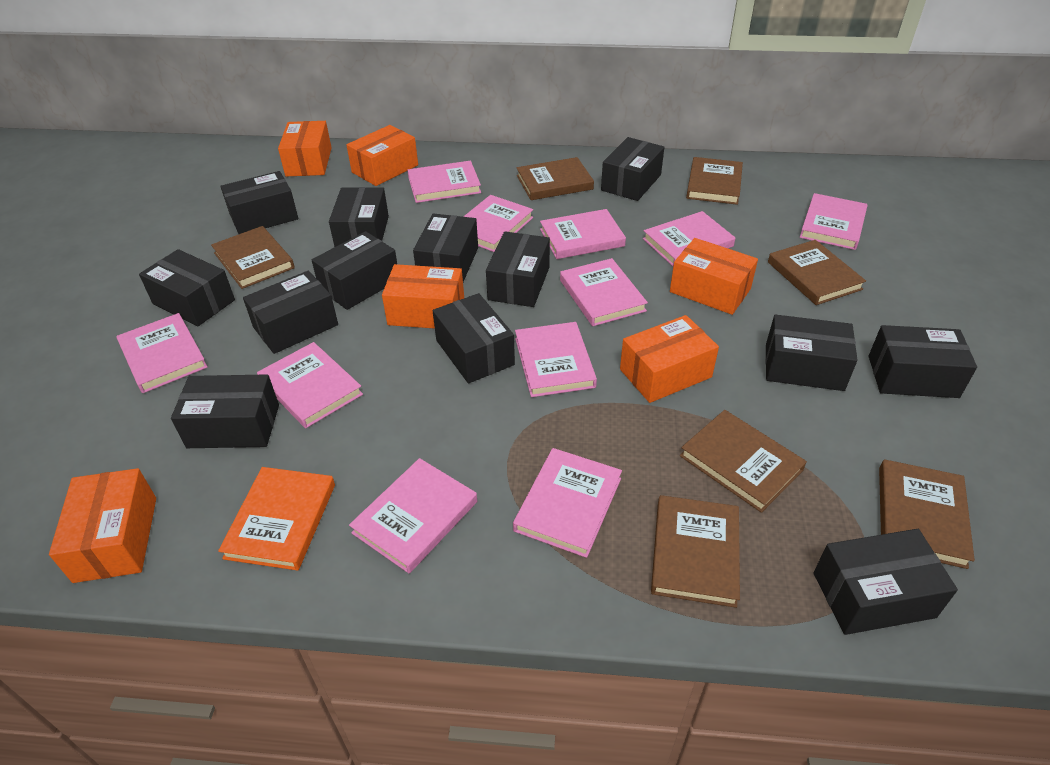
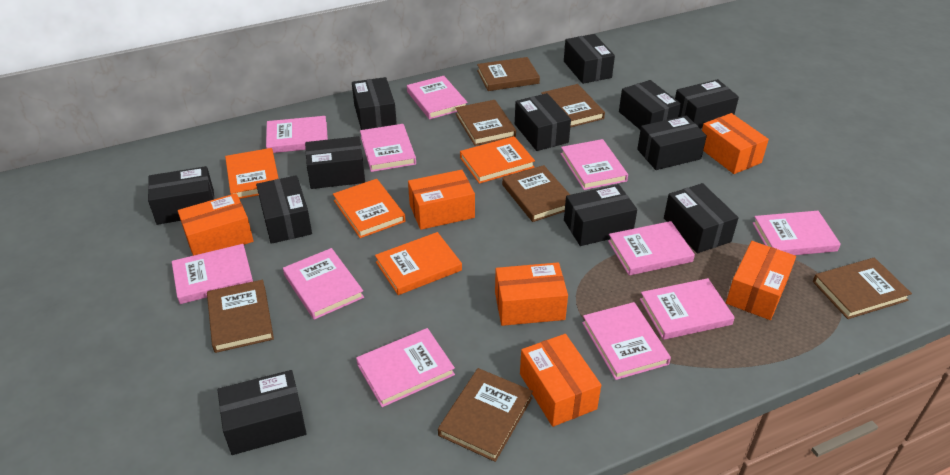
black box: [139,249,235,326] [171,374,279,448] [220,171,298,234] [243,271,338,354] [312,231,397,310] [329,187,389,247] [413,213,478,282] [433,293,515,384] [486,231,550,307] [601,137,664,201] [766,315,857,391] [813,529,958,635] [868,325,977,398] = 13 -> [148,166,214,225] [218,370,307,455] [256,175,312,244] [305,136,365,189] [352,77,397,130] [515,93,571,151] [564,34,615,84] [564,184,637,246] [619,80,681,130] [637,115,707,170] [664,183,739,253] [675,79,739,129] = 12
orange book: [218,467,335,571] = 1 -> [225,148,279,199] [333,179,406,238] [375,232,462,295] [460,136,535,184] = 4

